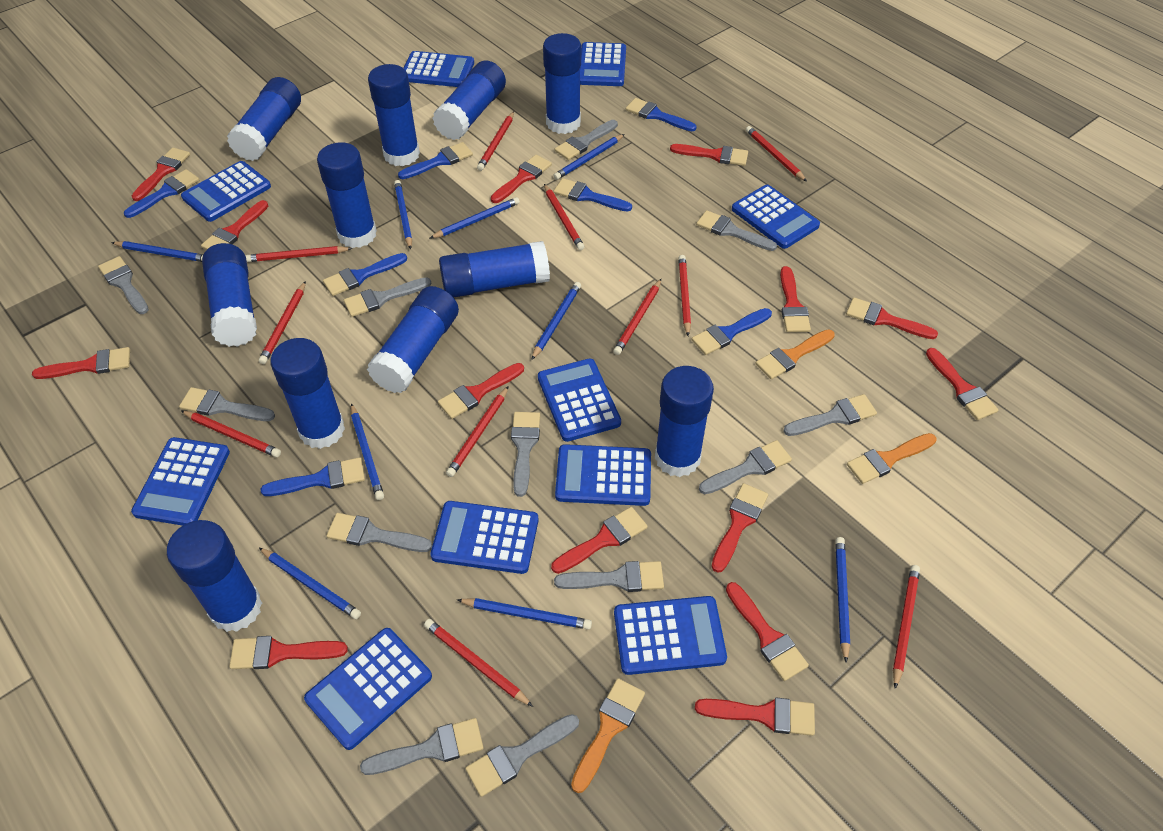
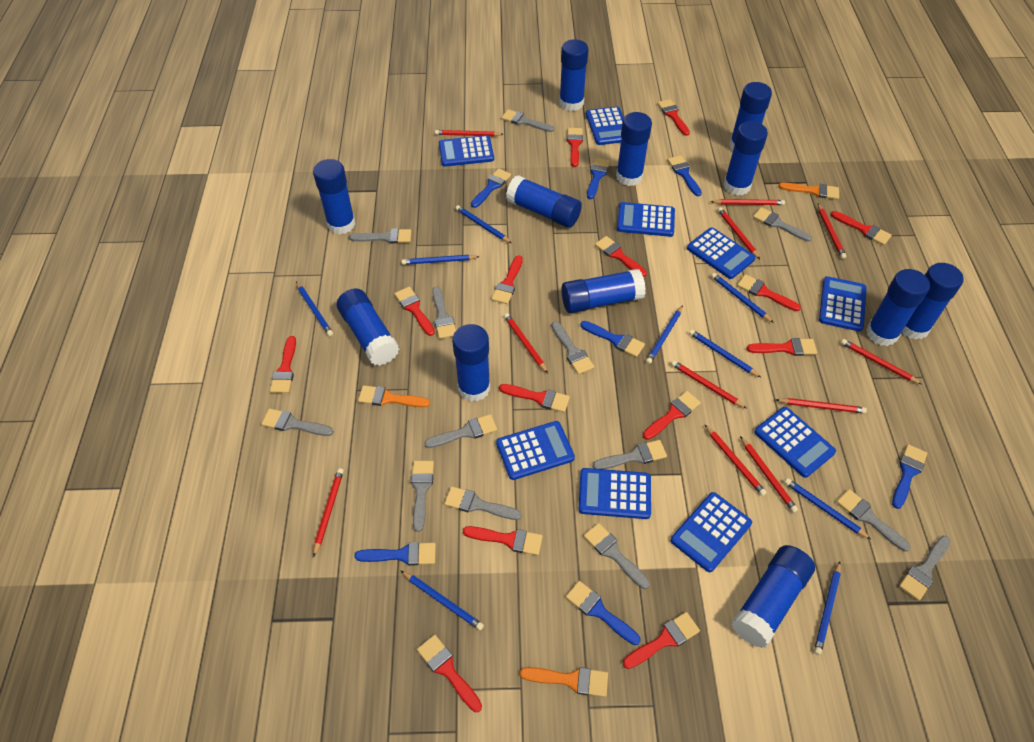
blue calculator: [131,437,230,526] [181,161,271,222] [304,628,432,750] [404,51,474,87] [430,501,539,574] [538,358,621,442] [555,444,651,506] [580,42,626,86] [614,596,727,675] [732,185,820,249] = 10 -> [439,135,494,167] [496,421,575,480] [579,468,651,519] [586,107,624,145] [617,202,675,237] [670,492,752,572] [687,227,756,279] [755,407,836,478] [819,276,867,331] = 9
blue glue stick: [167,520,262,632] [202,243,257,347] [227,77,301,161] [270,338,345,449] [317,143,377,248] [367,286,459,393] [368,64,420,166] [432,61,506,140] [439,241,550,298] [543,33,581,134] [655,366,714,477] = 11 -> [313,159,356,234] [337,289,399,366] [452,324,490,401] [506,175,582,228] [559,39,589,111] [561,269,646,313] [616,112,652,186] [724,121,768,196] [729,82,772,151] [731,545,815,648] [866,269,930,346] [902,263,964,340] = 12
grey brush: [98,256,149,314] [179,387,275,421] [326,513,432,552] [344,277,431,317] [360,718,484,775] [465,714,579,797] [511,412,540,497] [554,561,664,592] [555,120,618,160] [696,210,777,251] [699,440,792,494] [783,394,877,436] = 12 -> [261,408,334,436] [349,228,411,244] [411,461,434,532] [424,414,497,448] [432,287,456,339] [444,486,522,520] [501,109,554,132] [552,321,594,375] [584,523,650,589] [593,440,667,469] [753,207,812,242] [836,489,911,552] [899,536,951,601] = 13

